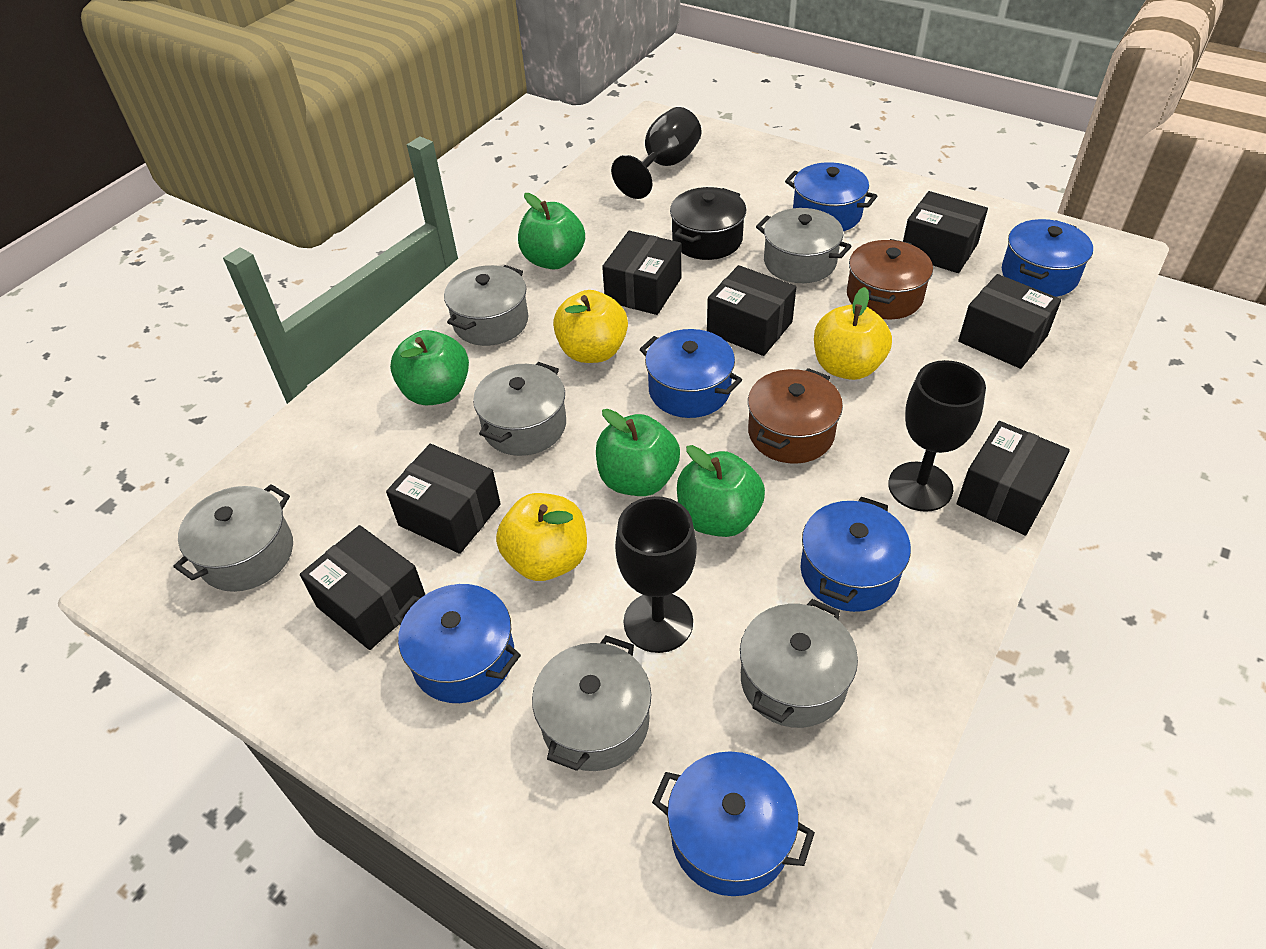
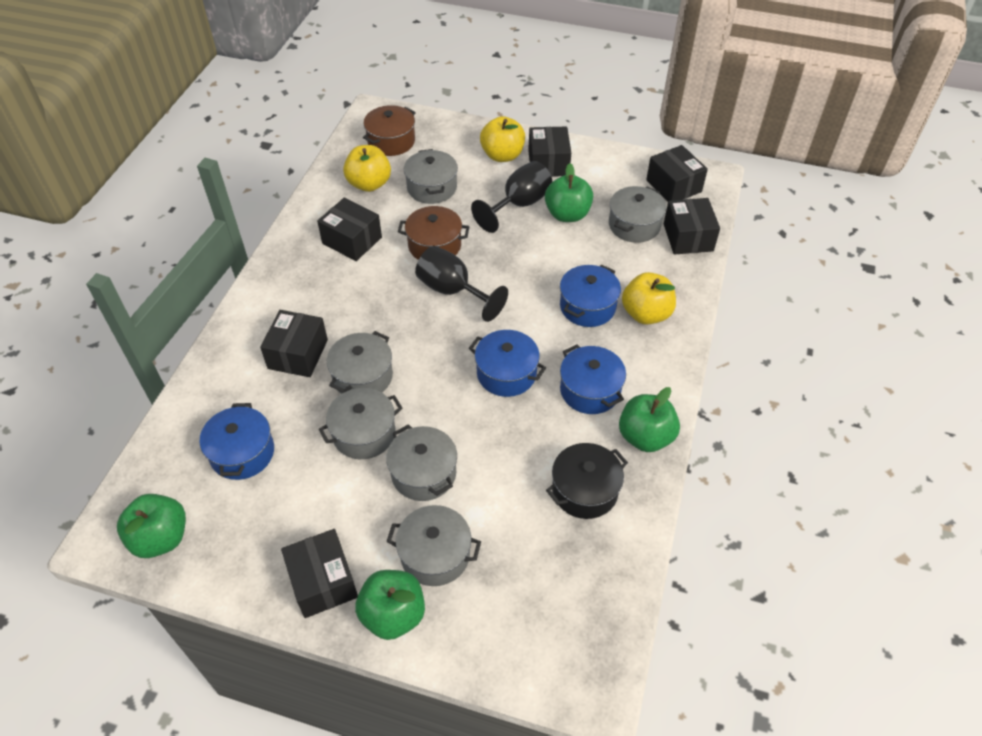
black box: [300,525,426,650] [386,444,501,554] [602,231,681,315] [707,265,796,356] [903,191,988,273] [957,421,1070,535] [958,274,1061,369] = 7 -> [260,310,328,377] [281,529,358,618] [317,198,382,261] [528,126,571,177] [646,145,708,201] [664,198,720,255] = 6
black goblet: [611,107,701,199] [615,496,697,653] [888,360,986,512] = 3 -> [415,246,508,322] [471,161,553,233] = 2
blue pot: [394,584,521,703] [640,329,742,418] [652,751,815,896] [785,162,877,231] [800,497,911,612] [1002,219,1093,297] = 6 -> [200,403,274,480] [469,330,546,397] [560,264,621,327] [560,345,626,414] = 4

